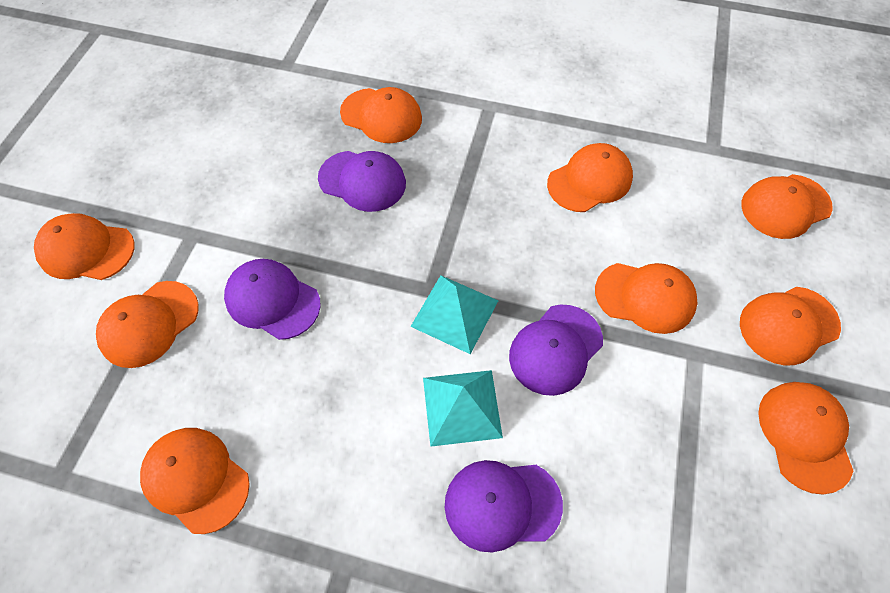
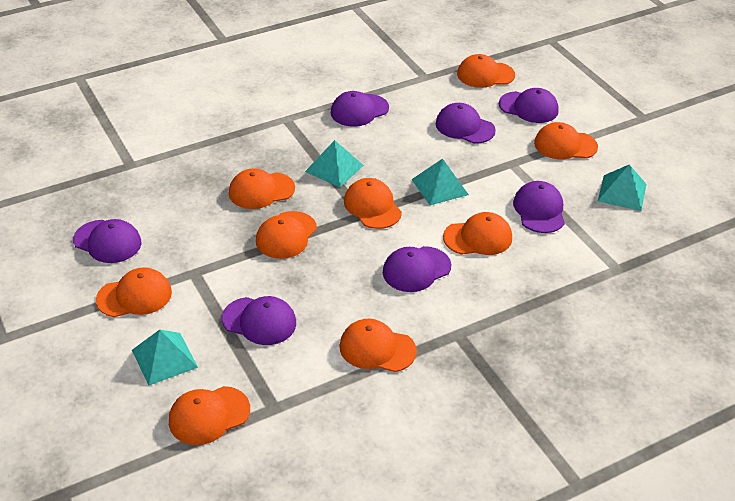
purple cap: [224,259,321,340] [318,151,406,212] [445,460,563,552] [509,305,603,396] = 4 -> [73,219,141,263] [222,296,296,345] [331,91,389,127] [383,246,451,292] [436,103,496,143] [499,88,559,123] [513,181,565,233] = 7
turquoise pyramid: [410,275,498,354] [423,370,503,447] = 2 -> [132,330,198,386] [305,140,364,188] [412,159,469,205] [598,164,647,211] = 4

